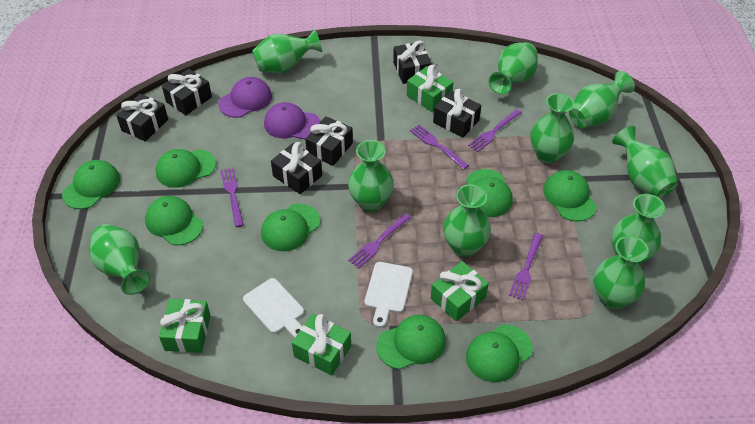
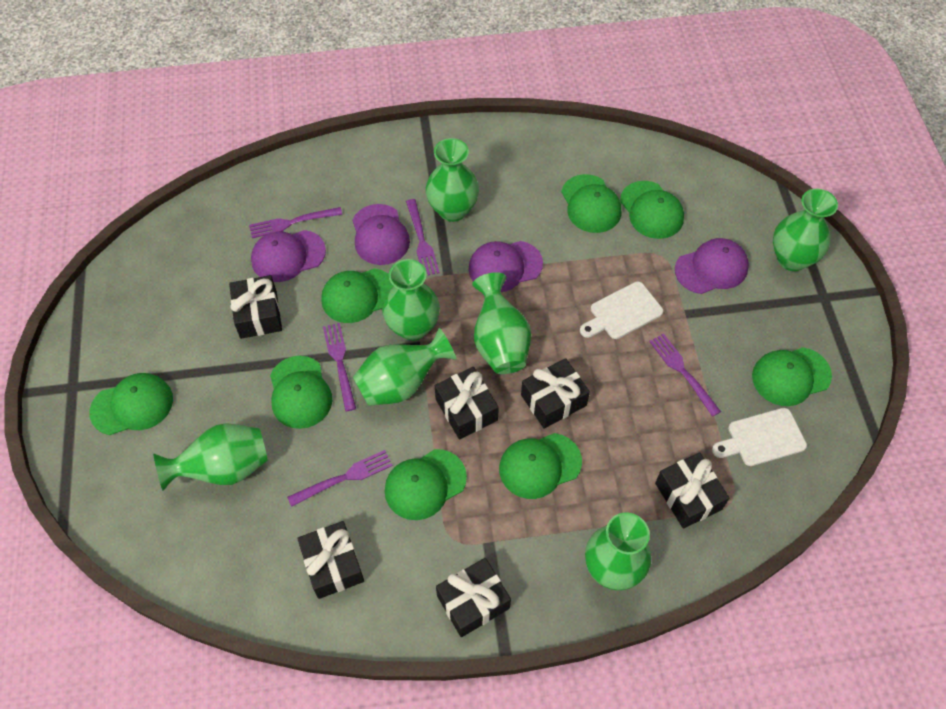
green gift: [159,299,211,353] [292,314,351,376] [407,65,453,112] [431,261,489,321] = 4 -> none = 0
green vase: [89,224,151,295] [252,29,322,73] [348,140,394,212] [443,184,491,257] [488,42,538,95] [530,93,574,164] [569,71,635,128] [594,236,649,309] [611,194,665,264] [612,126,678,198] = 10 -> [153,423,268,491] [353,328,457,406] [382,259,440,341] [426,138,479,222] [472,272,531,374] [585,512,651,590] [773,189,838,271] = 7
purple cap: [218,77,272,118] [264,102,321,139] = 2 -> [251,230,326,282] [352,204,410,265] [468,241,543,292] [675,238,749,294] = 4

